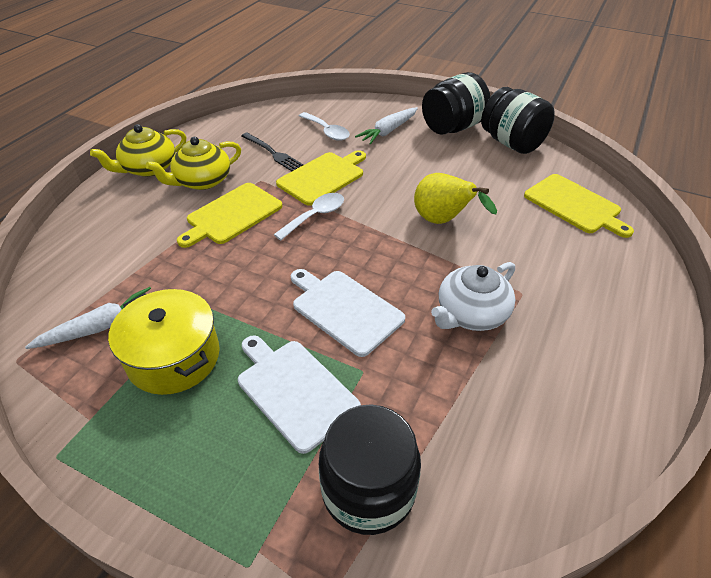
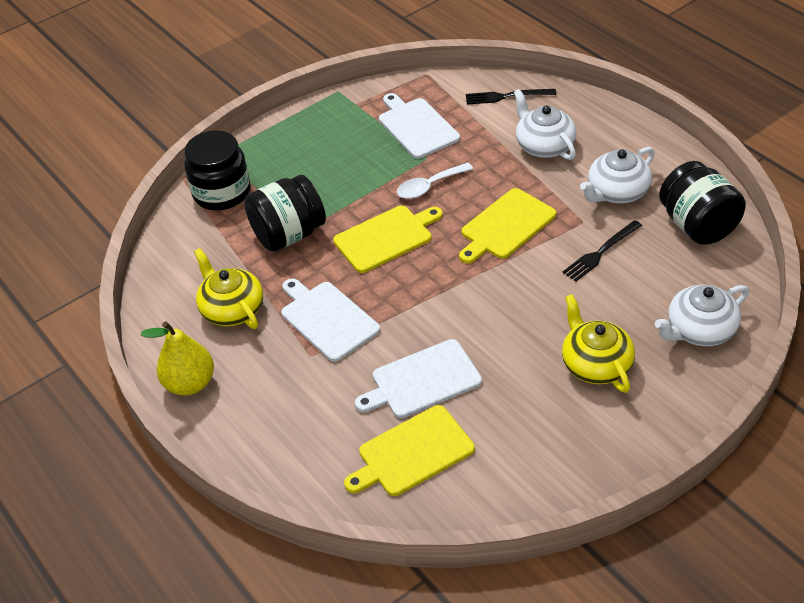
black fork: [241,133,303,171] = 1 -> [466,89,556,105] [562,220,642,282] = 2
white carrot: [25,287,151,349] [355,107,418,145] = 2 -> none = 0
white cutting board: [238,335,361,454] [291,269,405,357] = 2 -> [281,278,380,362] [355,339,482,418] [379,93,460,159] = 3
white spoon: [273,193,344,240] [299,112,350,141] = 2 -> [397,163,473,199] = 1
white teapot: [431,262,515,331] = 1 -> [514,89,576,160] [580,147,655,203] [655,285,749,346] = 3
yellow pot: [108,289,220,395] = 1 -> none = 0

